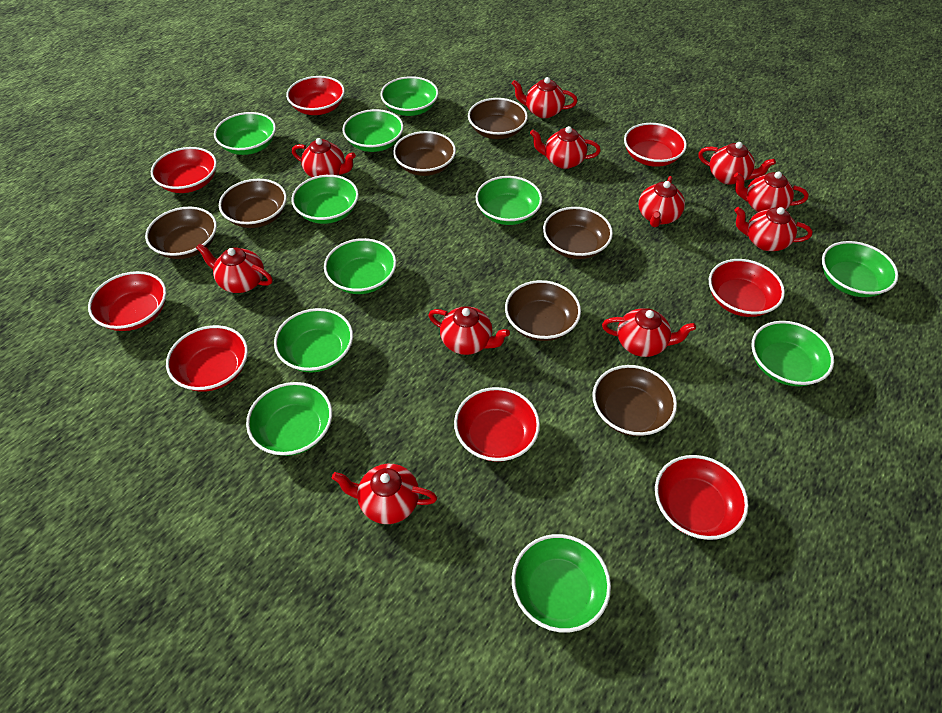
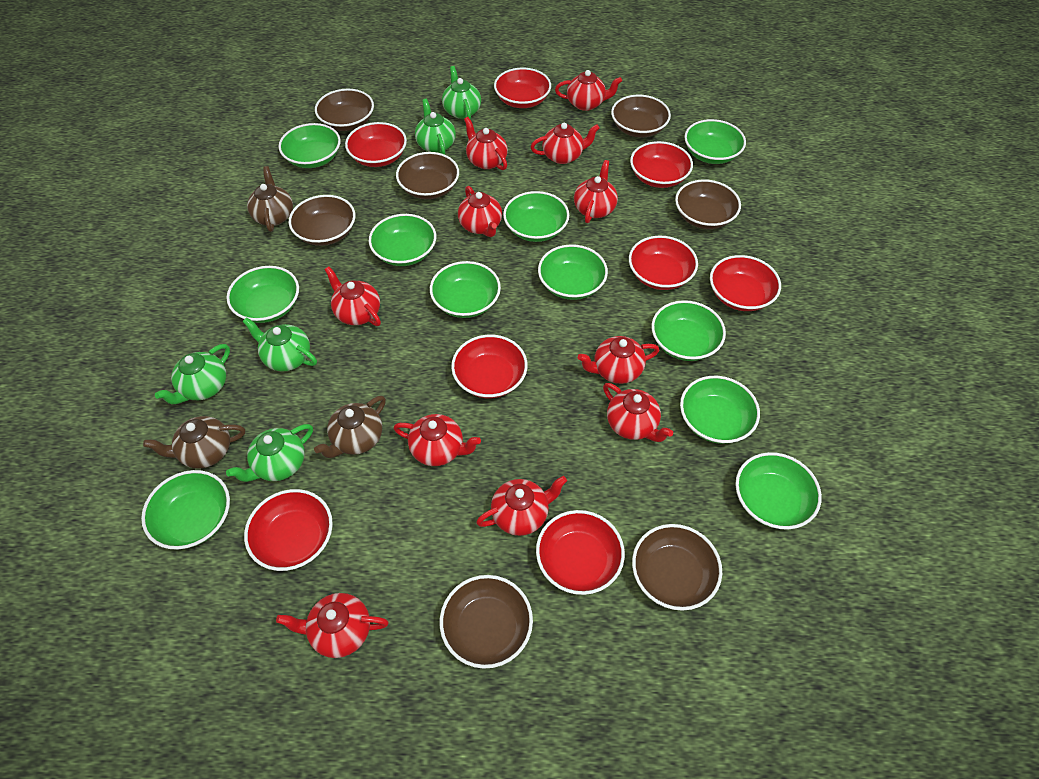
brown teapot: none = 0 -> [143,416,245,469] [247,166,293,232] [314,396,386,458] = 3
green teapot: none = 0 -> [155,344,230,404] [226,424,313,482] [242,317,317,371] [415,99,456,155] [442,66,481,120] = 5

